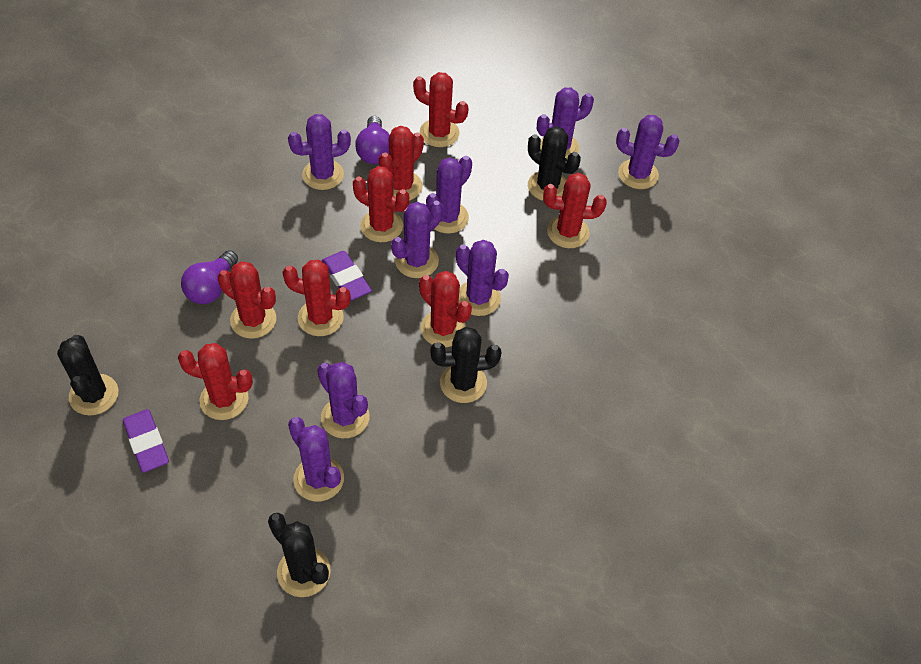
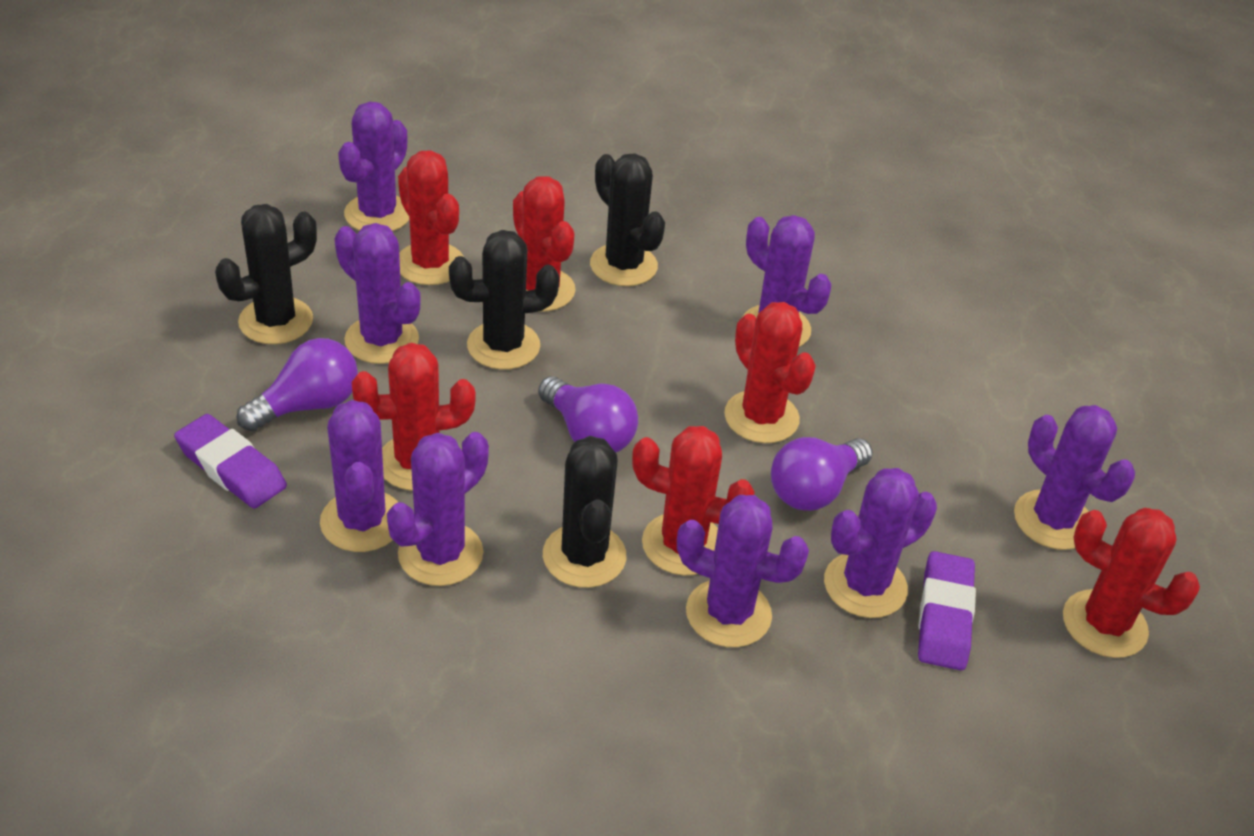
purple light bulb: [181,250,238,304] [355,116,390,164] = 2 -> [237,338,358,431] [538,376,638,453] [771,437,873,511] = 3
red cactus: [178,343,253,420] [218,261,276,339] [283,260,351,336] [353,166,409,242] [379,126,424,201] [413,72,469,147] [419,271,472,347] [543,173,607,248] = 8 -> [352,343,475,491] [398,150,464,285] [513,176,576,312] [632,426,755,575] [724,302,816,443] [1063,508,1200,658] = 6

